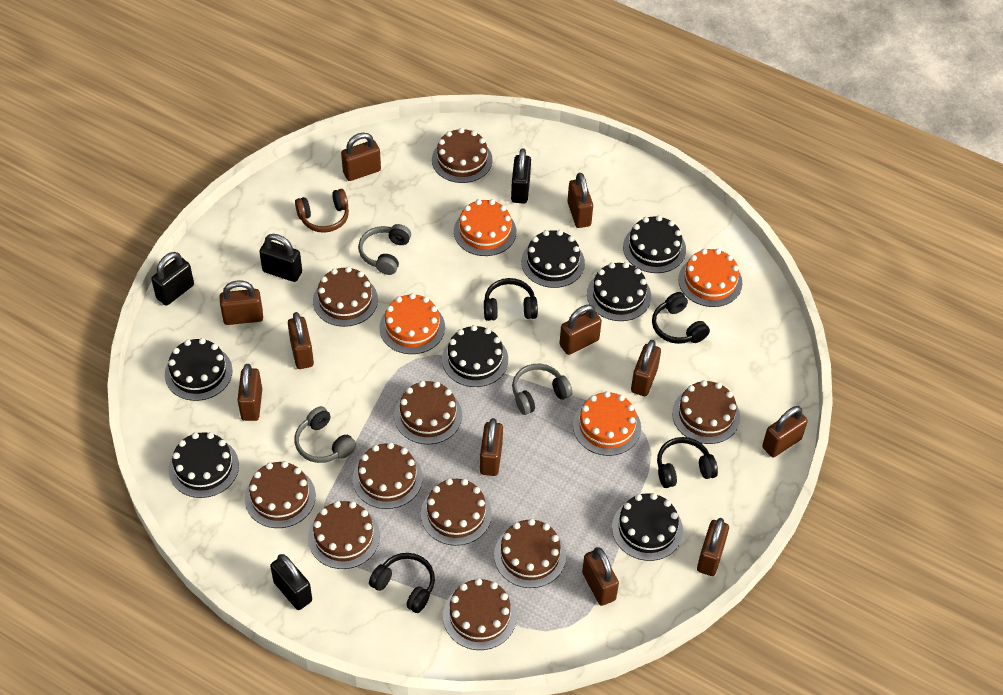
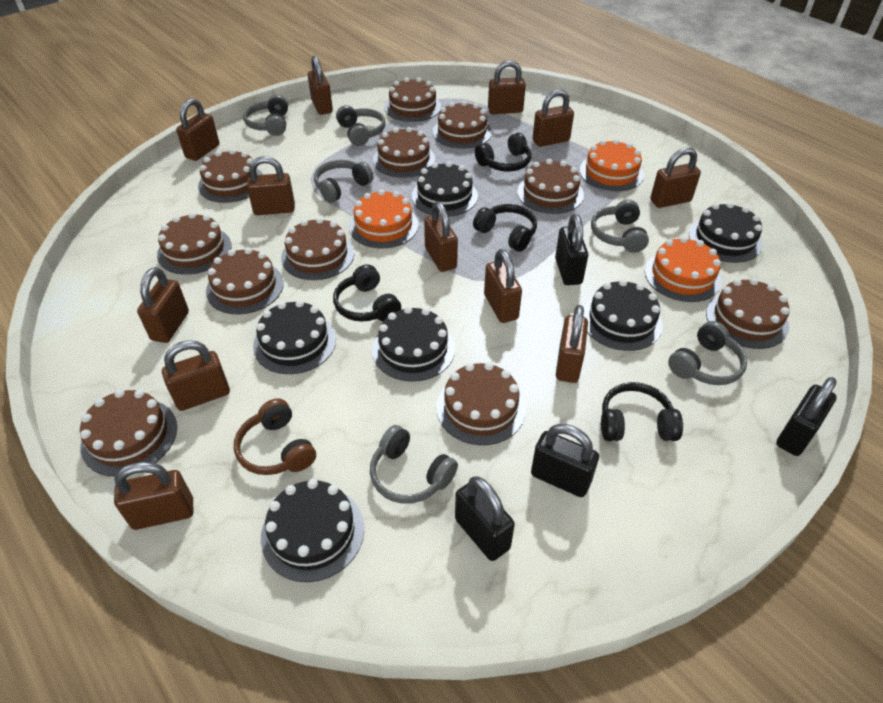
black cake: [165,338,233,401] [169,432,239,498] [442,325,508,387] [521,230,585,288] [587,262,651,321] [612,493,683,561] [623,215,686,273] = 7 -> [253,300,336,374] [261,479,364,582] [372,306,455,382] [412,161,478,217] [583,279,663,351] [689,202,763,263] = 6
brown cake: [245,461,316,528] [308,501,380,569] [313,266,378,327] [353,442,423,509] [394,381,462,444] [421,478,492,546] [432,128,493,183] [443,578,517,650] [494,519,566,588] [672,380,740,444] = 10 -> [80,389,177,476] [157,212,232,275] [198,149,263,203] [206,247,284,314] [281,217,354,280] [373,127,435,178] [385,77,441,122] [433,101,492,149] [436,362,526,445] [517,159,584,214] [706,278,790,349] = 11
brown padlock: [220,280,263,325] [238,364,262,421] [288,312,314,369] [341,133,381,181] [480,418,503,476] [559,305,602,355] [568,173,593,228] [582,547,619,606] [631,340,661,396] [697,518,729,576] [762,406,808,457] = 11 -> [114,462,193,530] [137,267,189,343] [162,340,230,411] [176,98,219,161] [247,156,295,215] [308,56,333,115] [424,202,458,272] [484,249,522,323] [488,60,526,114] [533,89,574,147] [556,305,588,383] [650,148,701,208] = 12
grey headphones: [294,406,356,463] [358,224,411,275] [512,364,572,415] = 3 -> [243,95,288,136] [314,160,373,203] [336,105,386,146] [370,425,458,504] [591,200,649,253] [668,321,747,385] = 6
orange cake: [379,293,445,354] [454,199,516,256] [573,391,641,456] [678,249,743,307] = 4 -> [349,189,419,248] [579,139,644,191] [645,237,722,302] = 3

